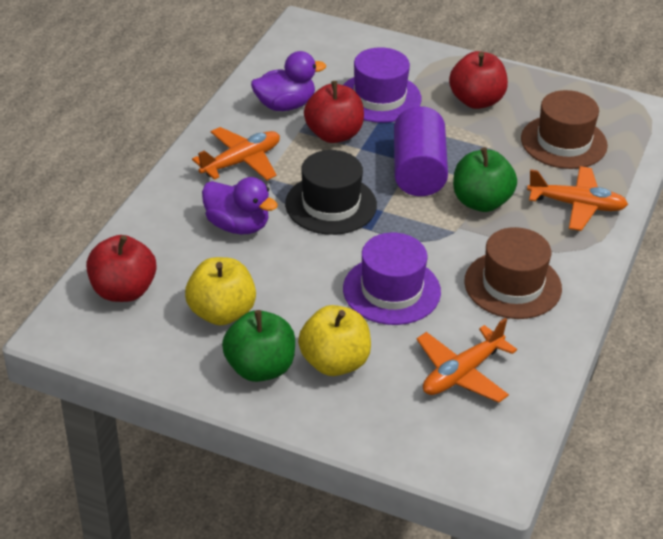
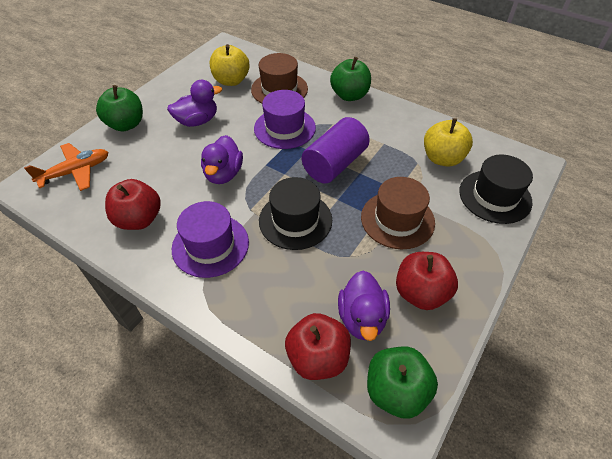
black hat: [285,150,377,235] = 1 -> [259,177,332,250] [459,155,533,224] = 2
green apple: [222,310,295,382] [453,147,517,212] = 2 -> [96,85,143,131] [330,57,371,101] [367,347,438,419] = 3
orange plane: [192,127,280,180] [417,318,517,403] [527,166,628,231] = 3 -> [24,143,109,191] = 1
purple duck: [202,177,278,234] [251,51,326,111] = 2 -> [167,80,222,127] [201,135,243,184] [338,271,390,341] = 3

